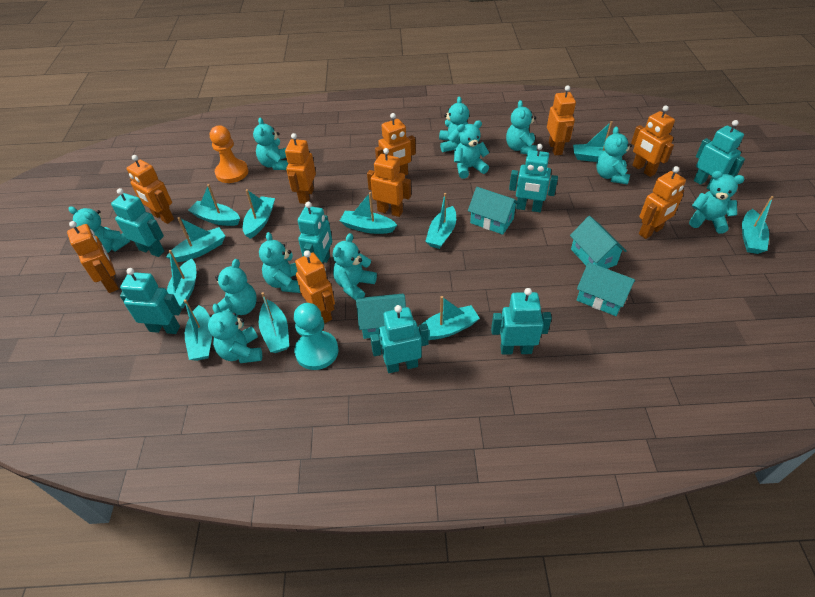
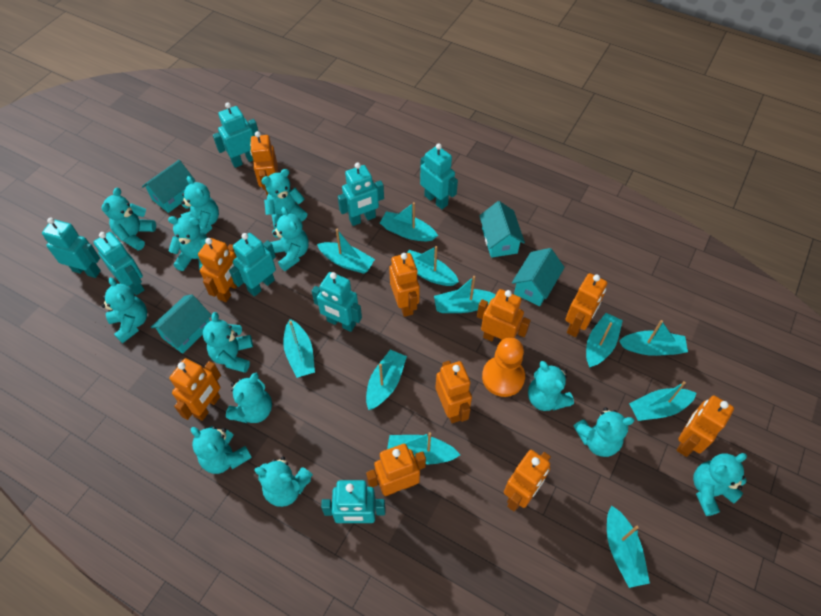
orange robot: [67,221,119,293] [126,155,174,224] [285,133,316,204] [295,250,335,324] [367,148,411,217] [375,113,416,175] [547,85,576,155] [631,105,675,177] [639,166,686,239] = 9 -> [169,358,221,421] [198,238,237,302] [250,131,278,196] [366,444,426,497] [389,253,420,317] [435,361,472,423] [477,289,531,342] [504,450,551,511] [565,273,607,337] [676,396,734,457] = 10
turquoise pawn: [294,303,338,370] = 1 -> none = 0
turquoise robot: [111,188,164,257] [120,268,182,334] [298,202,332,264] [370,305,429,373] [491,288,552,354] [509,144,558,212] [694,120,745,190] = 7 -> [42,217,101,278] [94,232,145,295] [213,102,258,168] [229,233,276,297] [312,272,362,332] [321,480,385,523] [338,162,384,226] [420,144,458,209] = 8
turquoise teddy bear: [69,206,130,253] [208,304,262,363] [214,259,257,317] [253,117,289,170] [259,232,301,293] [333,233,377,301] [439,96,469,152] [454,120,489,179] [506,100,537,154] [596,126,632,184] [689,171,744,234] = 11 -> [102,188,156,251] [102,277,147,343] [168,216,208,271] [181,176,219,235] [191,426,252,474] [203,312,253,373] [226,373,272,423] [254,456,313,507] [261,169,307,228] [271,207,308,271] [528,361,574,411] [574,407,635,457] [693,453,747,516] = 13

